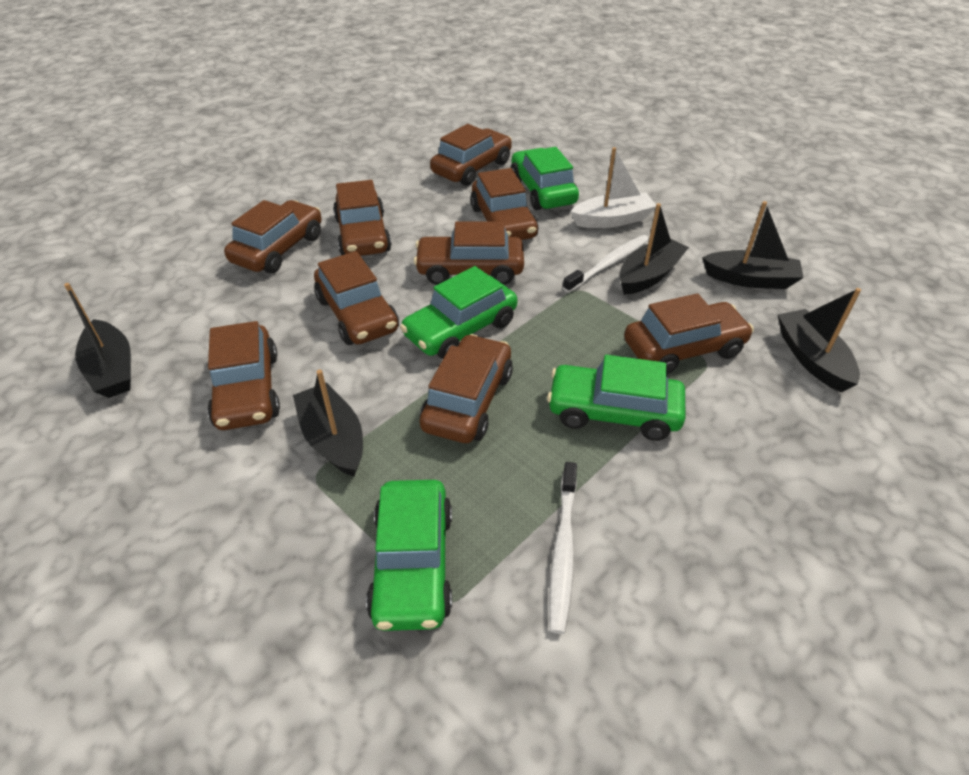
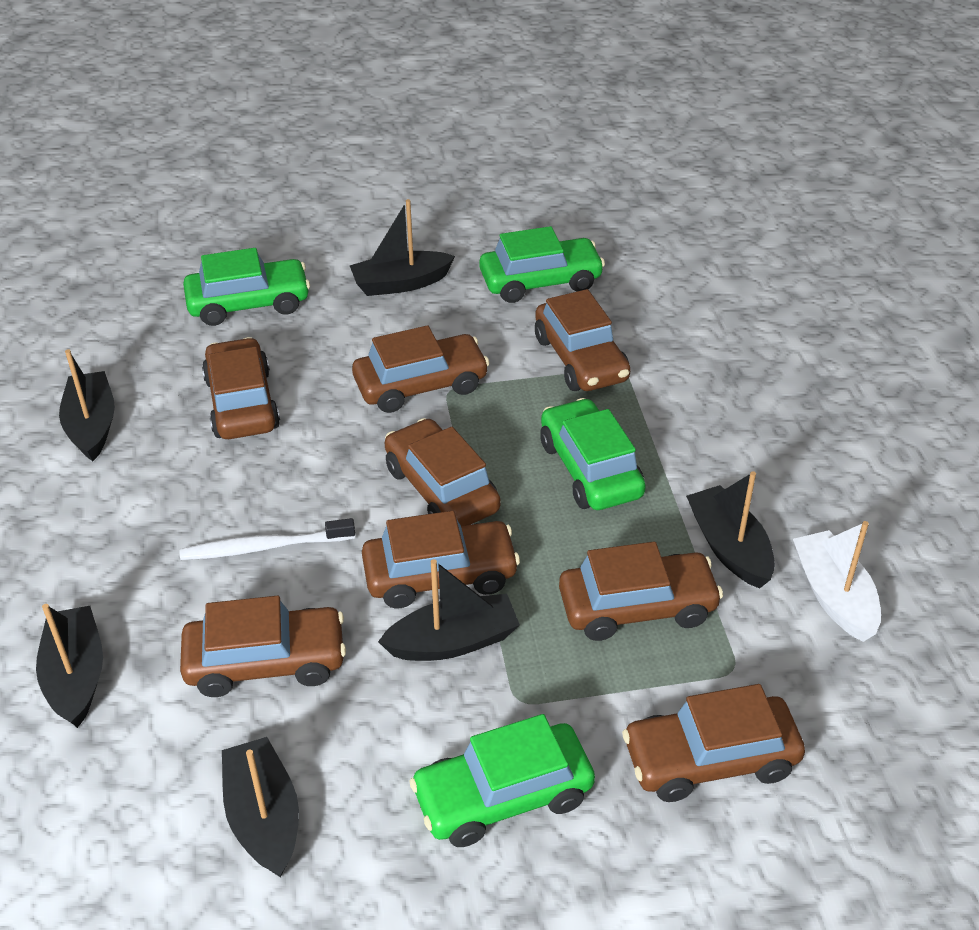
black boat: [64,283,131,398] [293,369,363,477] [619,203,689,295] [702,201,804,289] [778,288,861,393] = 5 -> [36,604,103,728] [59,349,115,461] [222,737,299,878] [350,199,455,296] [378,559,520,661] [686,471,775,589] = 6
brown car: [207,321,280,430] [224,200,322,273] [314,251,399,345] [333,180,392,256] [414,221,524,285] [420,334,513,443] [430,124,512,186] [470,168,538,240] [624,293,754,374] = 9 -> [180,596,346,697] [202,337,280,439] [352,325,490,413] [362,511,520,608] [384,418,501,526] [535,289,631,391] [559,542,723,641] [622,684,805,802] = 8
white toothbrush: [549,462,577,634] [563,235,649,293] = 2 -> [180,518,355,560] = 1

